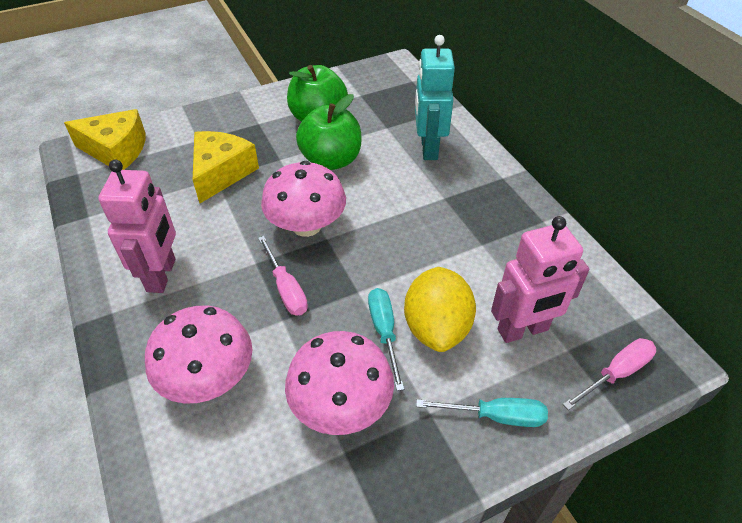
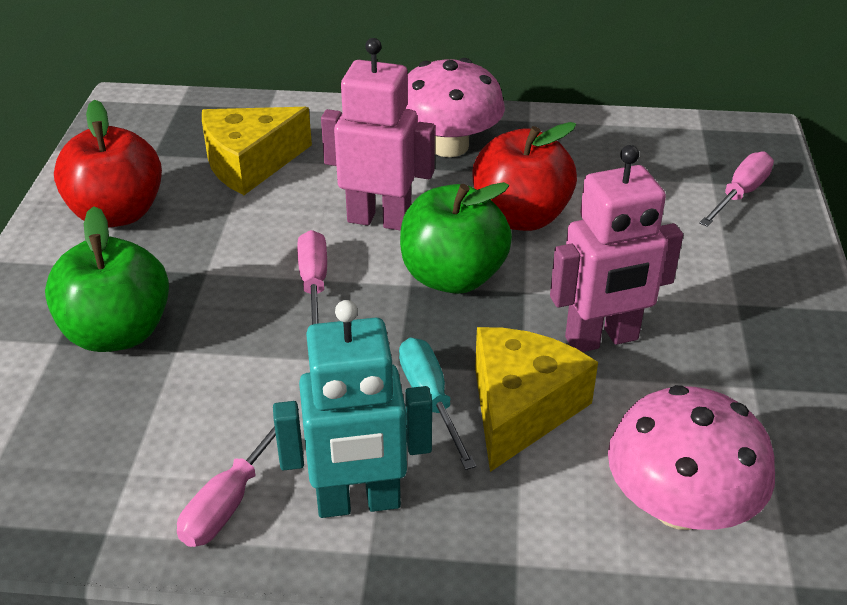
pink mushroom: [145,306,252,403] [261,161,346,237] [285,331,394,435] = 3 -> [405,58,505,157] [608,385,775,530] = 2
pink screwdriver: [258,236,308,316] [563,338,656,410] = 2 -> [177,408,299,547] [297,230,327,325] [699,152,774,227] = 3
red apple: none = 0 -> [54,100,162,228] [472,122,577,231] = 2
turquoise screwdriver: [368,288,404,391] [416,398,548,427] = 2 -> [399,338,476,470] = 1
yellow lemon: [404,267,476,352] = 1 -> none = 0

